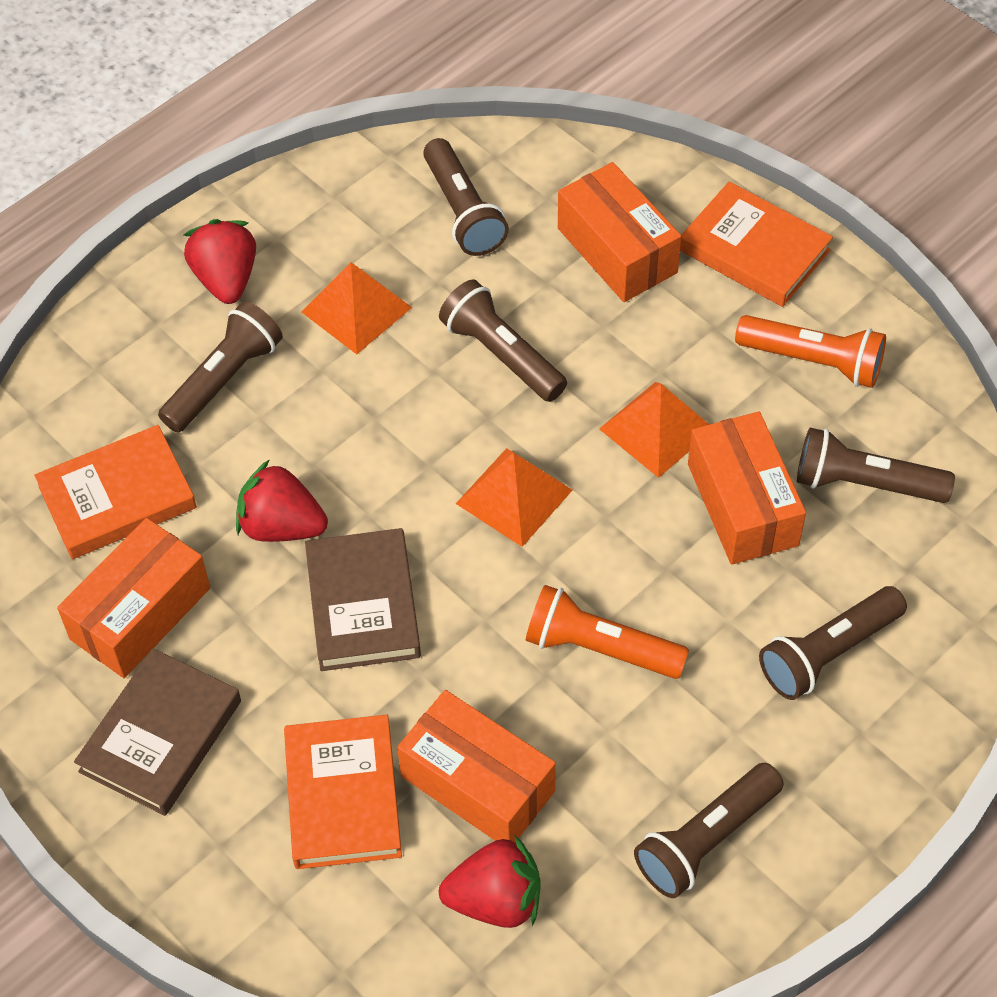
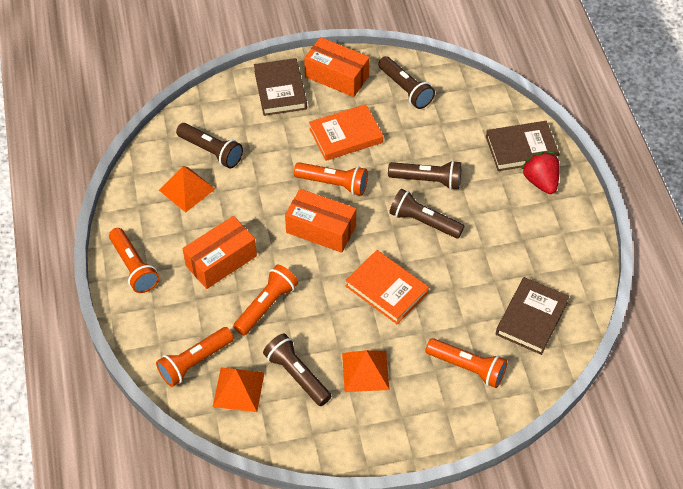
brown book: [74,648,241,816] [305,528,421,671] = 2 -> [254,58,307,116] [486,121,560,171] [496,277,569,355] = 3
brown flashlight: [158,301,283,433] [423,138,509,256] [439,280,567,402] [634,763,784,898] [759,586,907,700] [797,428,955,503] = 6 -> [176,123,243,168] [263,333,331,406] [378,56,435,109] [388,160,462,190] [389,189,464,239] = 5
orange book: [35,425,197,559] [284,715,402,869] [680,181,833,307] = 3 -> [309,104,383,161] [346,250,429,324] = 2
orange box: [57,518,210,678] [397,690,556,842] [558,162,681,302] [688,411,806,565] = 4 -> [182,216,257,289] [285,189,356,253] [304,37,370,97] = 3
orange flashlight: [526,585,689,679] [735,315,886,388] = 2 -> [109,228,159,293] [156,327,234,387] [233,265,298,335] [294,162,368,196] [425,338,507,388] = 5
red strawberry: [184,219,256,304] [236,459,328,542] [439,835,541,928] = 3 -> [521,151,560,194] = 1

